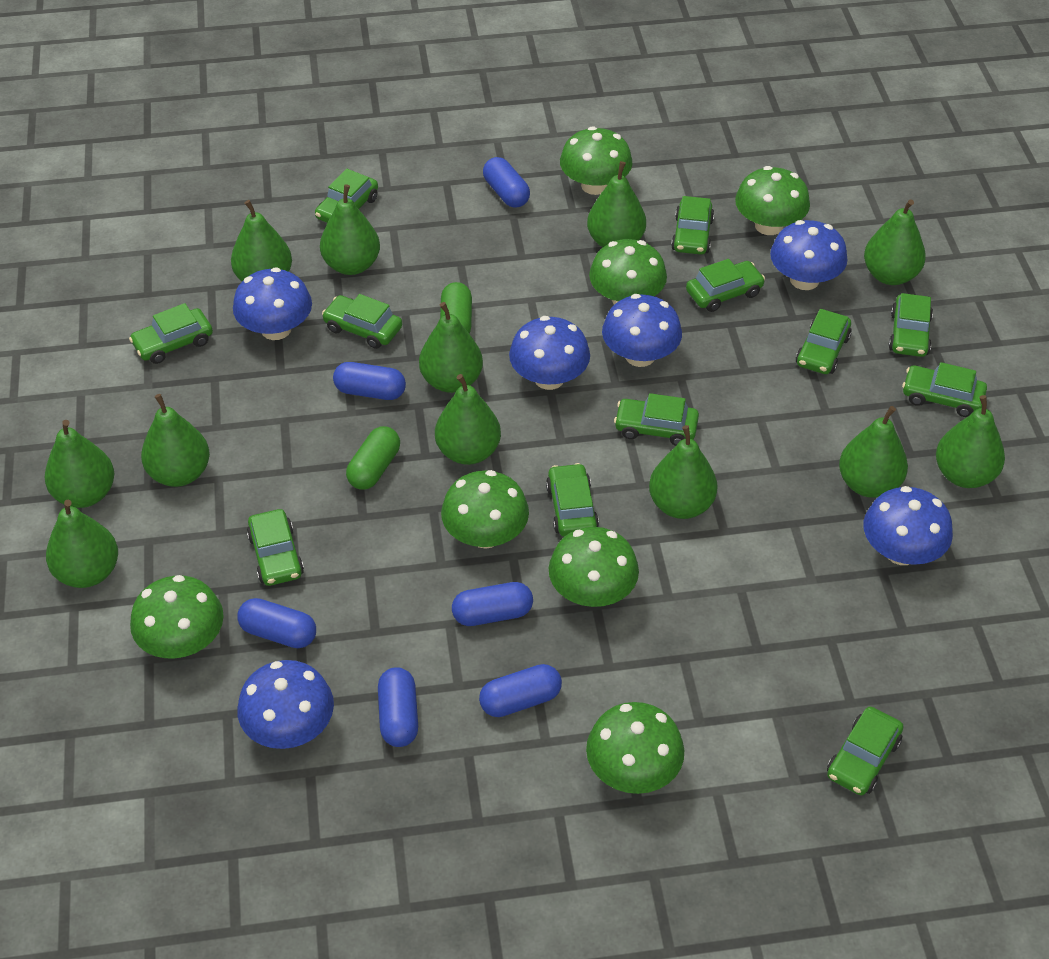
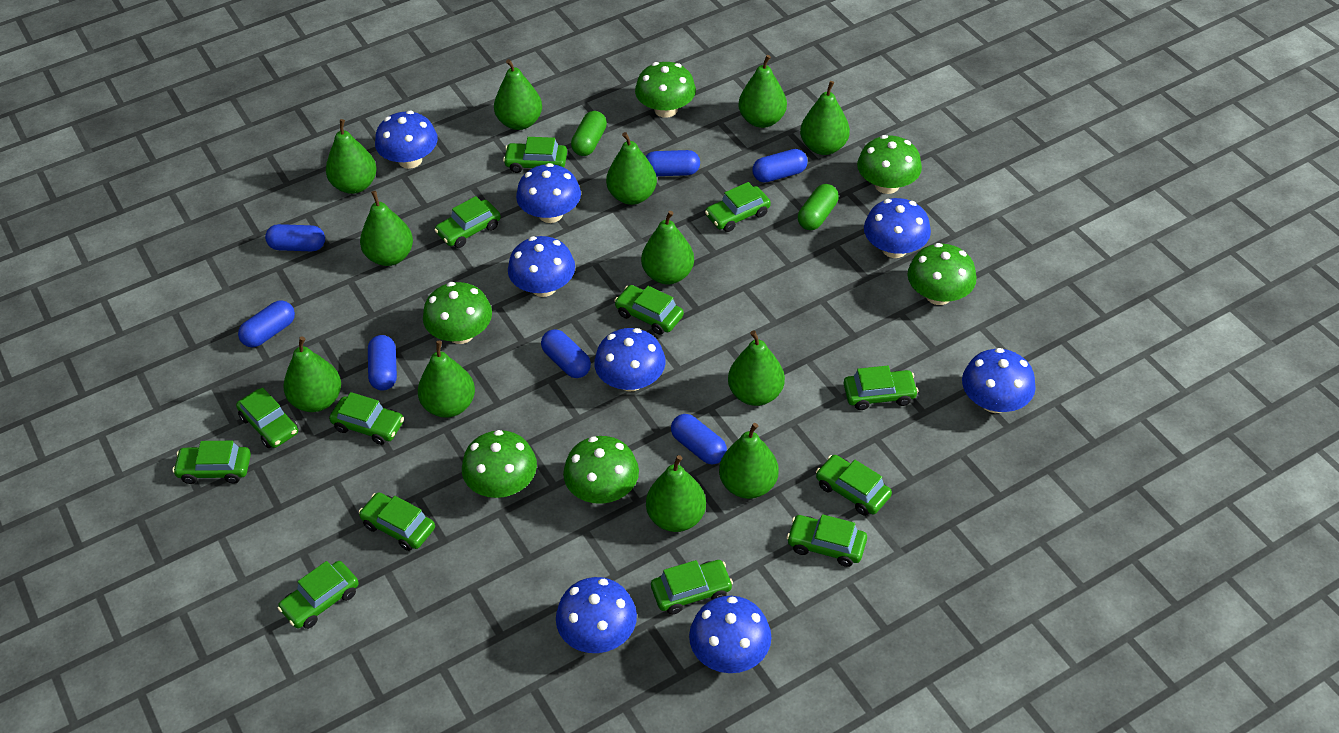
blue capsule: [237,598,316,648] [333,362,406,400] [378,667,418,747] [452,582,533,626] [479,664,562,717] [483,157,530,208] = 6 -> [238,300,295,347] [265,224,325,251] [368,335,397,391] [541,329,591,378] [646,150,700,176] [671,414,727,464] [752,149,808,183] = 7
blue mushroom: [233,267,312,340] [237,660,334,749] [509,316,590,390] [602,294,682,367] [770,220,848,290] [863,486,953,565] = 6 -> [375,111,438,169] [508,236,575,297] [516,163,581,223] [556,577,637,653] [594,328,666,391] [689,596,771,673] [864,198,931,258] [962,348,1036,413] = 8
green car: [129,303,213,364] [247,509,304,586] [315,169,378,223] [322,294,402,349] [546,463,599,537] [614,393,699,446] [671,196,714,255] [686,259,765,312] [796,309,852,374] [827,707,903,795] [888,293,933,357] [902,362,987,417] = 12 -> [173,441,251,484] [236,387,298,448] [278,561,359,629] [329,392,404,445] [359,492,435,551] [434,196,501,248] [503,137,567,173] [614,285,684,335] [651,560,733,614] [705,182,771,232] [787,514,867,567] [816,455,892,516] [844,366,918,410] = 13
green mushroom: [130,575,224,658] [441,470,529,549] [549,527,639,607] [560,126,632,195] [586,702,684,794] [589,239,667,305] [735,166,810,235] = 7 -> [423,282,492,344] [462,430,537,498] [563,436,639,504] [635,62,696,118] [857,135,922,194] [908,243,977,305] = 6

